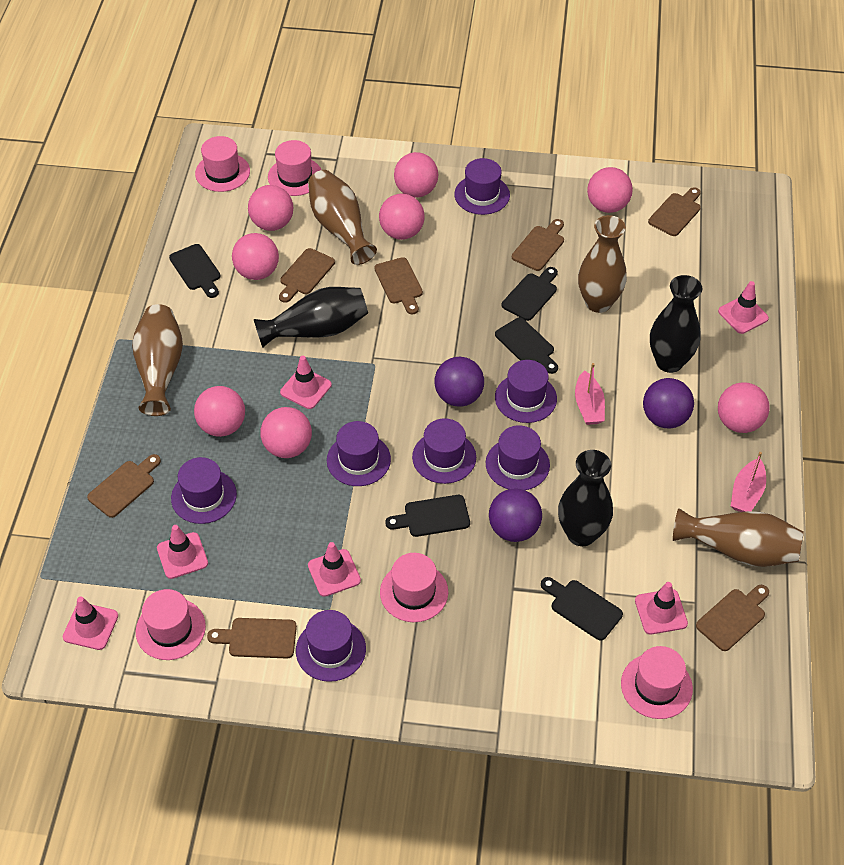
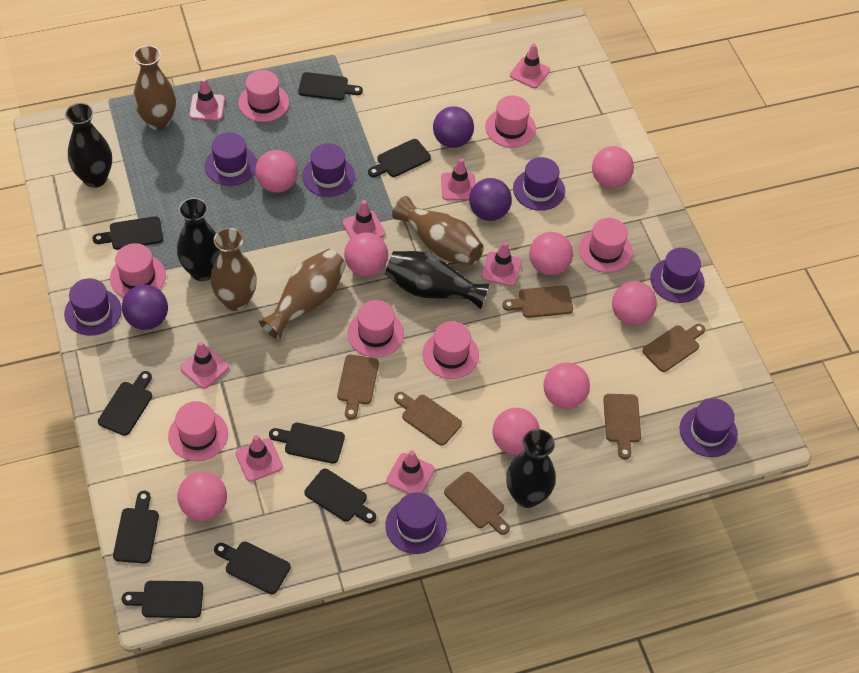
black cutting board: [169,244,220,298] [386,495,470,537] [495,318,558,374] [502,267,558,321] [541,577,623,640] = 5 -> [93,216,163,250] [98,371,152,436] [113,491,159,563] [121,581,203,618] [214,542,291,594] [269,423,345,464] [298,72,363,100] [304,469,376,523] [368,139,431,177] = 9
black vase: [254,287,368,348] [558,450,613,546] [650,275,702,373] = 3 -> [65,103,112,188] [177,198,220,281] [385,251,490,310] [506,429,556,508] = 4
brown cutting board: [87,454,161,518] [207,618,297,658] [279,248,335,303] [374,257,423,314] [512,219,564,271] [648,187,701,236] [696,585,769,651] = 7 -> [337,355,379,419] [394,392,462,446] [444,472,510,535] [503,285,573,318] [603,394,641,459] [642,324,705,372] = 6
pink boat: [575,363,605,425] [731,452,766,512] = 2 -> none = 0
pink hat: [136,589,206,660] [195,136,250,192] [268,140,321,196] [380,553,448,622] [621,646,693,719] = 5 -> [110,243,166,297] [168,401,228,461] [238,70,289,122] [348,300,404,357] [422,321,479,379] [485,95,536,147] [579,218,633,273] = 7
pink traffic cone: [63,596,118,650] [157,525,208,579] [280,356,332,409] [308,542,361,597] [635,582,688,635] [718,281,769,334] = 6 -> [180,341,229,389] [189,78,225,121] [235,435,283,482] [342,200,385,239] [386,450,435,494] [441,158,476,200] [481,242,522,286] [510,44,550,88] = 8

